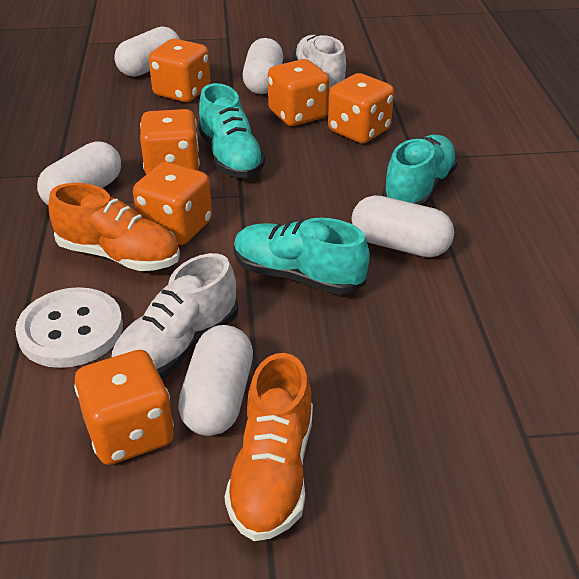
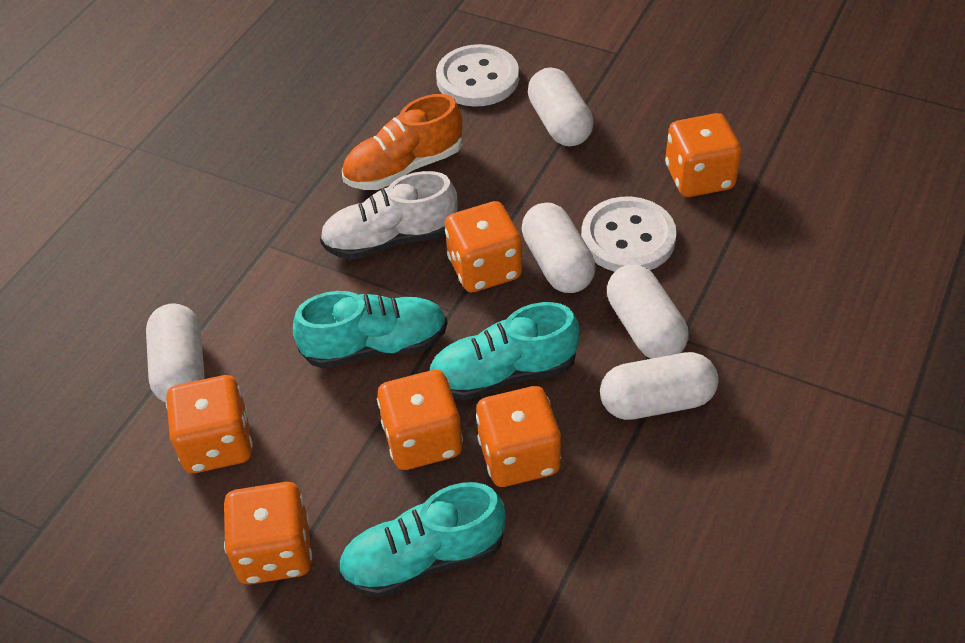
orange shoe: [48,183,180,271] [225,353,313,541] = 2 -> [342,94,462,190] = 1
white button: [15,287,123,368] = 1 -> [436,44,519,107] [581,197,677,272] = 2
white shoe: [111,253,238,379] [293,34,346,91] = 2 -> [320,171,457,260] = 1

